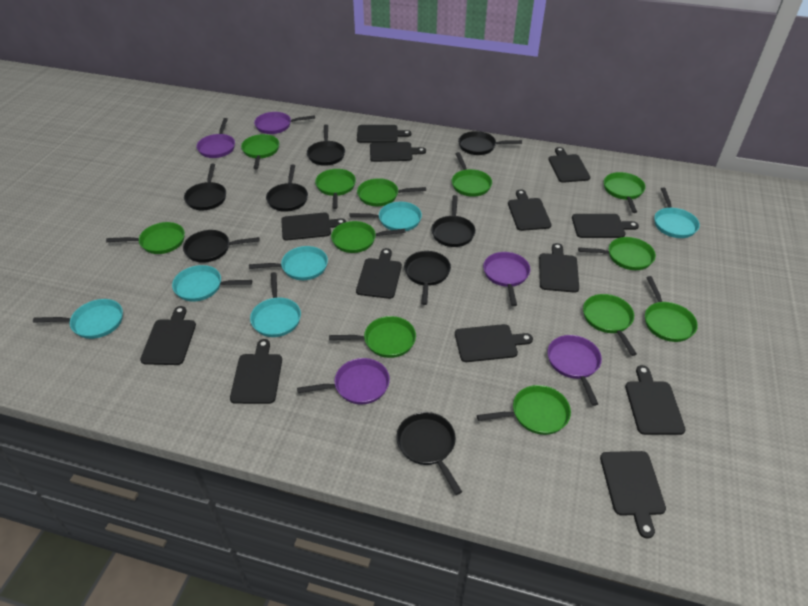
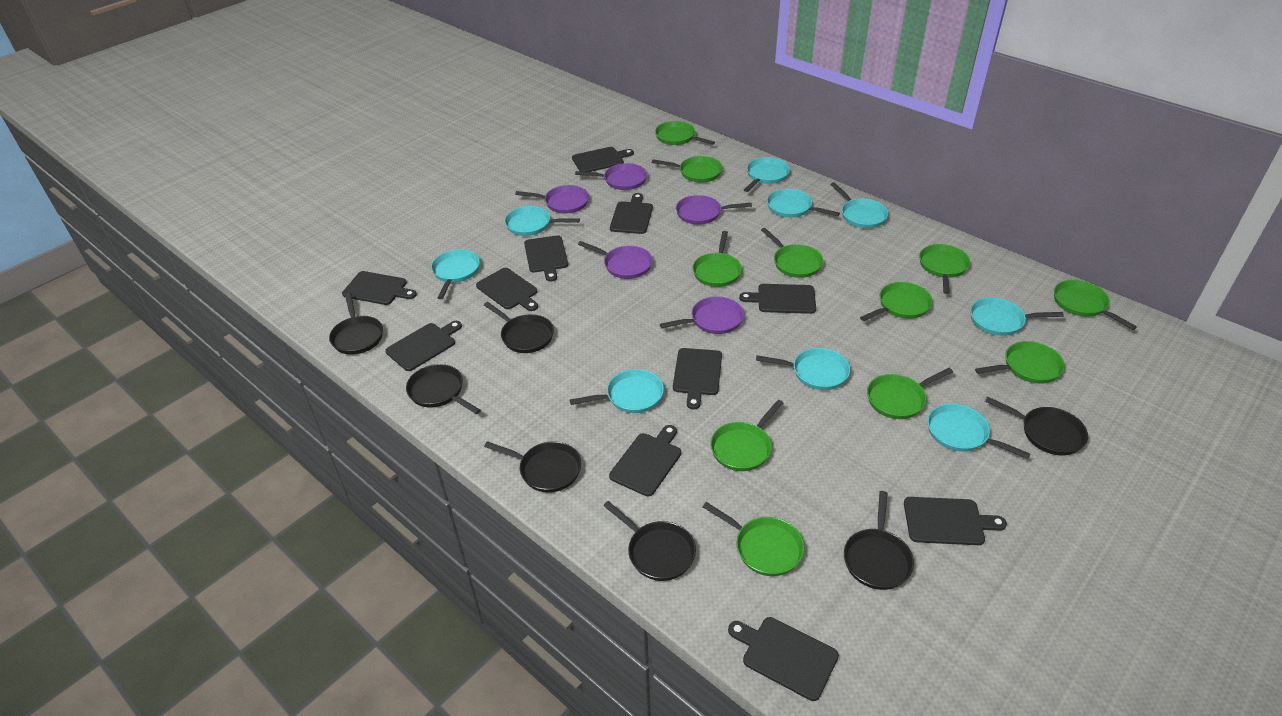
black cutting board: [140,306,196,365] [230,339,282,404] [281,213,346,241] [356,248,402,299] [357,125,412,143] [370,142,426,162] [455,324,533,362] [508,189,551,231] [539,243,579,293] [548,147,590,183] [572,214,639,238] [600,451,666,539] [625,365,686,435] = 13 -> [342,271,417,305] [385,321,462,371] [476,268,538,311] [524,235,568,281] [572,147,634,172] [609,425,681,496] [610,193,653,234] [673,348,722,409] [728,617,839,701] [739,284,816,314] [904,497,1007,545] = 11
black pan: [183,230,260,263] [184,164,226,210] [266,164,308,212] [307,125,345,166] [396,412,462,495] [404,251,451,305] [431,195,476,247] [458,131,522,155] = 8 -> [329,293,383,355] [406,364,481,414] [484,302,554,353] [484,441,581,493] [603,501,696,581] [844,491,914,590] [985,396,1088,455] = 7
green pan: [106,222,185,254] [241,134,279,169] [315,169,356,209] [329,316,416,358] [331,221,406,253] [357,178,426,206] [452,152,492,197] [477,385,571,435] [578,237,656,270] [583,294,637,356] [604,172,646,213] [645,276,698,342] = 12 -> [652,156,722,183] [655,121,715,145] [692,231,742,287] [703,502,804,576] [710,400,783,471] [761,228,823,278] [860,282,933,321] [867,368,953,419] [919,244,970,294] [975,341,1065,383] [1054,280,1137,330] = 11
turquoise pan: [33,299,123,339] [172,265,252,301] [249,246,328,280] [250,272,301,337] [350,202,422,231] [654,188,700,238] = 6 -> [431,249,480,299] [504,206,580,236] [569,369,664,413] [744,157,790,192] [756,348,850,390] [767,189,840,218] [830,182,889,228] [927,404,1030,459] [970,297,1064,336] = 9

